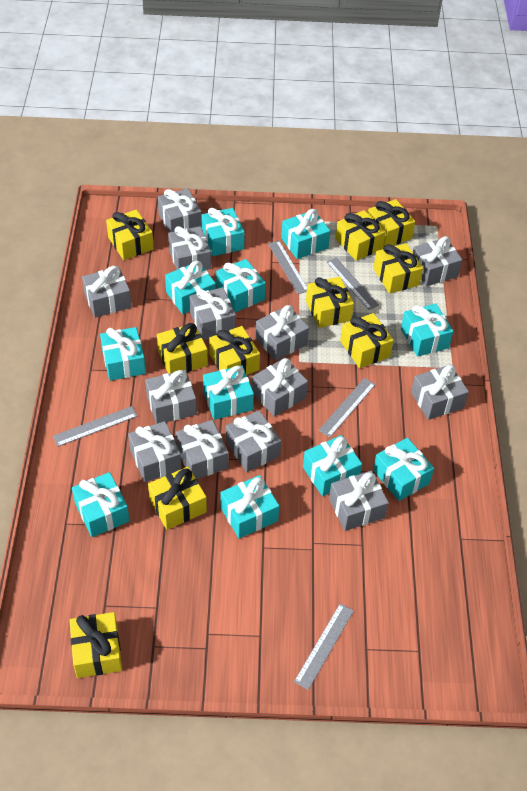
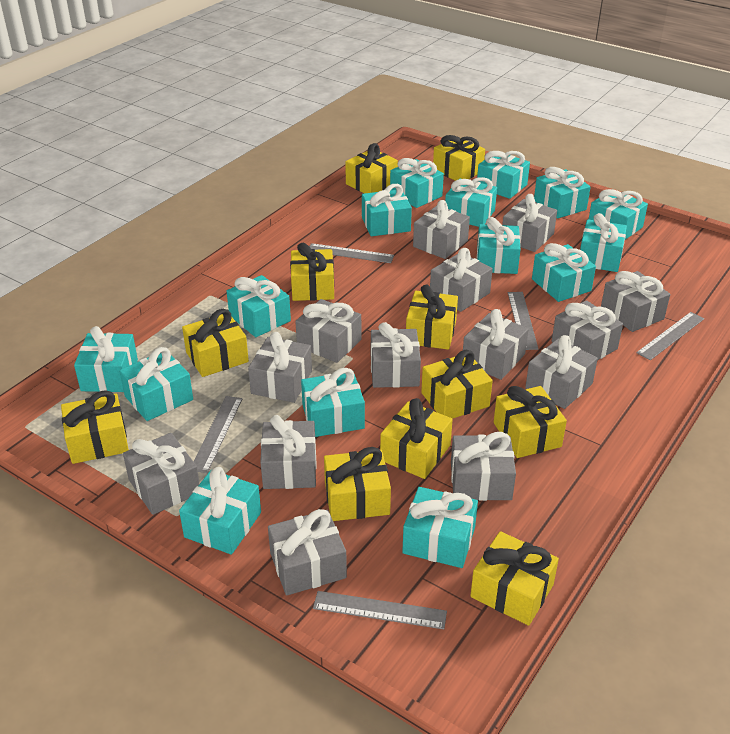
grey gift: [82,266,132,318] [128,421,182,482] [145,370,197,424] [158,188,202,232] [168,226,211,270] [176,420,229,479] [190,287,236,340] [226,410,281,472] [252,358,308,417] [255,305,309,361] [329,471,389,531] [411,365,469,420] [413,236,462,286] = 13 -> [123,433,200,515] [248,332,312,403] [260,415,317,489] [268,509,347,595] [295,299,361,363] [371,322,421,388] [413,200,470,259] [430,248,493,312] [451,432,516,501] [463,309,529,380] [502,194,557,252] [525,335,598,409] [552,300,623,360] [601,271,670,332] = 14
turquoise gift: [72,472,130,537] [100,327,146,381] [165,261,216,314] [201,208,245,256] [203,366,254,420] [216,259,266,312] [220,475,279,538] [281,209,330,259] [303,435,362,496] [373,438,434,501] [401,303,453,357] = 11 -> [74,326,138,392] [119,347,193,421] [179,467,261,555] [227,275,291,337] [301,368,365,437] [362,184,412,236] [390,158,444,208] [402,487,478,568] [445,177,497,227] [476,217,521,274] [477,151,530,199] [532,243,596,302] [534,167,591,219] [580,213,627,272] [589,189,648,240] = 15
yellow gift: [69,612,122,678] [106,210,154,260] [148,467,207,530] [157,323,208,374] [209,326,260,375] [306,277,354,328] [335,210,386,261] [340,313,394,368] [368,199,415,248] [373,243,423,294] = 10 -> [61,390,129,464] [182,309,249,377] [290,243,334,301] [324,447,391,521] [345,143,398,194] [380,398,453,479] [406,285,458,350] [421,350,493,419] [433,135,485,181] [470,531,559,626] [494,386,567,458] = 11

